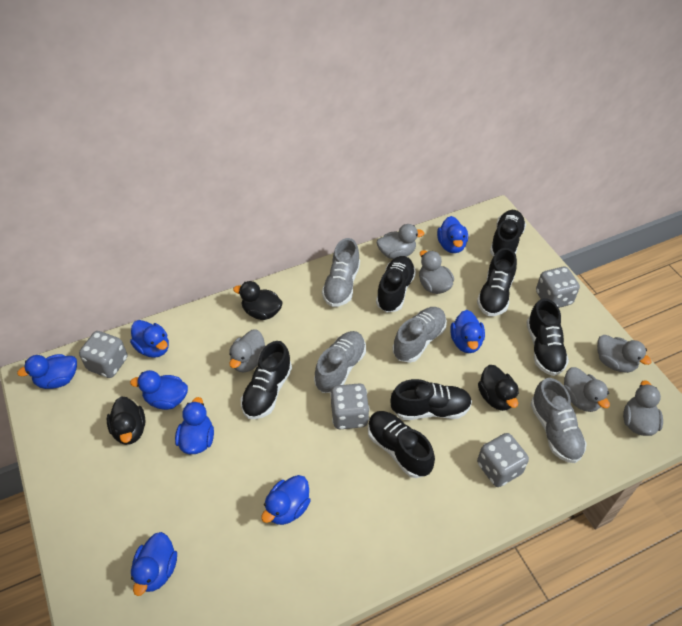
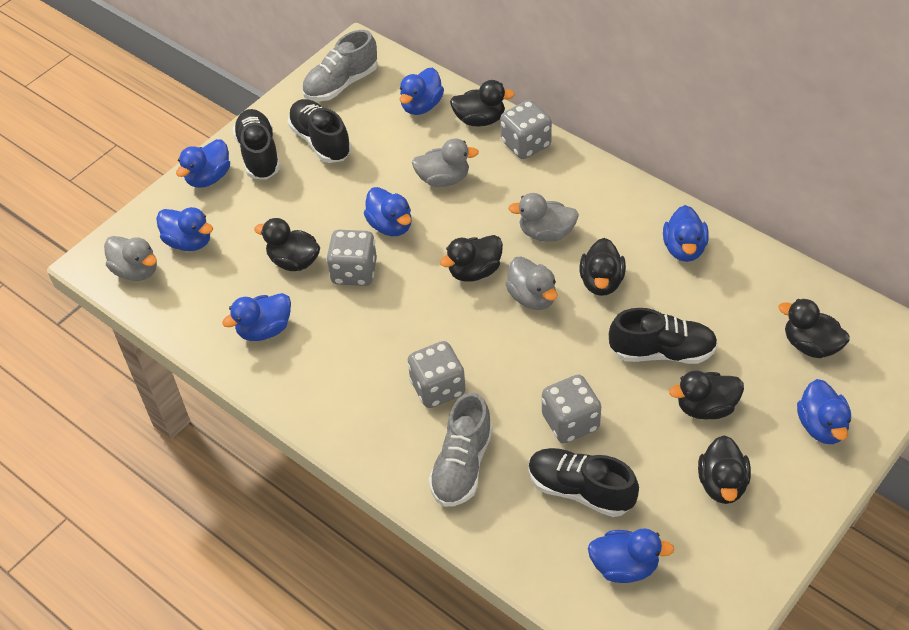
black duck: [107,397,146,445] [233,281,283,320] [478,365,519,411] = 3 -> [254,218,320,271] [440,235,503,282] [450,80,515,127] [580,238,626,296] [669,370,744,419] [698,435,751,504] [778,299,850,358] = 7
black shoe: [241,341,292,419] [368,411,435,478] [376,256,416,313] [391,379,472,420] [477,248,517,316] [490,210,526,257] [526,298,569,376] = 7 -> [233,109,281,180] [288,99,352,163] [528,448,639,517] [609,308,718,364] = 4
grey duck: [229,329,266,372] [377,224,425,259] [419,250,454,294] [564,367,610,412] [597,335,652,373] [623,380,663,436] = 6 -> [104,236,157,281] [412,138,479,187] [505,257,557,310] [508,193,579,242] = 4
grey shoe: [314,331,366,393] [322,238,360,307] [393,307,447,363] [530,378,587,463] = 4 -> [302,30,378,101] [429,392,493,507] = 2

